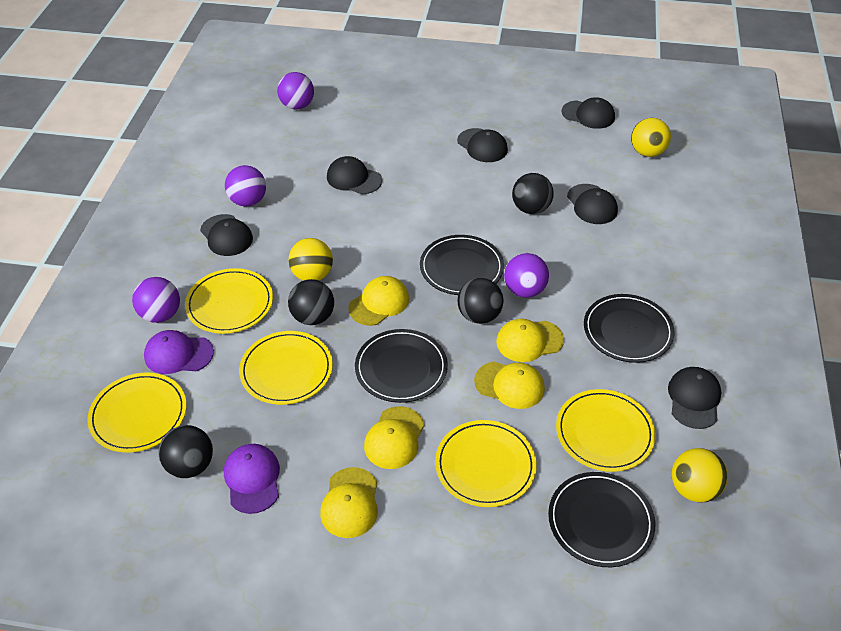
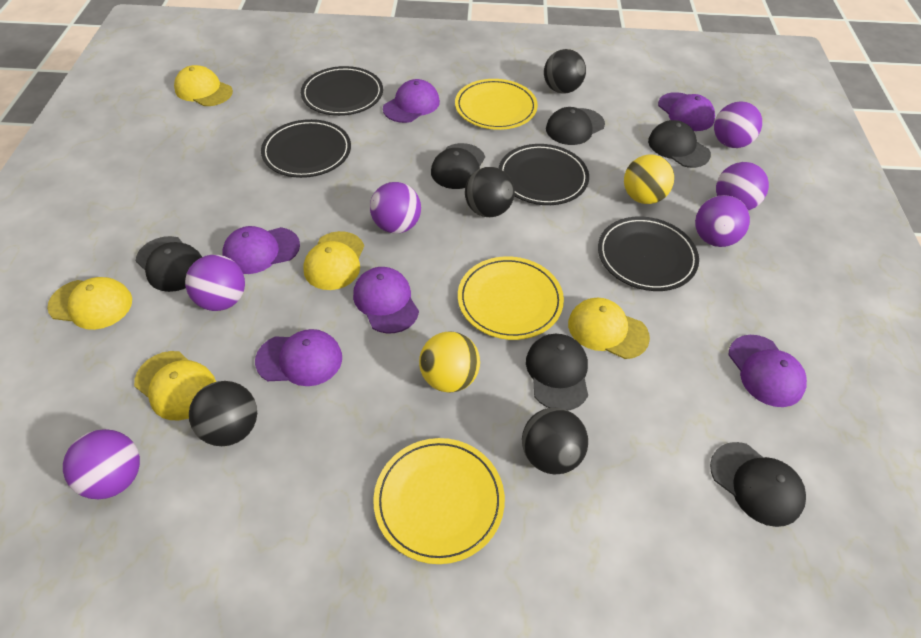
purple ball: [132,277,180,323] [225,165,266,207] [277,72,314,110] [504,253,549,298] = 4 -> [63,429,140,499] [185,255,245,311] [370,182,421,234] [695,195,750,247] [714,101,762,148] [716,162,769,211] = 6
purple cap: [144,330,214,374] [224,444,280,514] = 2 -> [222,226,300,274] [255,329,342,386] [353,267,419,333] [383,79,440,123] [658,92,715,131] [729,335,807,407] = 6
yellow ball: [289,238,333,281] [631,118,671,157] [672,448,728,503] = 3 -> [419,332,480,393] [624,155,674,204] = 2
yellow plate: [87,373,187,453] [185,268,273,334] [239,331,333,405] [435,420,537,507] [556,389,656,472] = 5 -> [373,438,505,564] [455,79,538,130] [458,256,564,340] = 3

